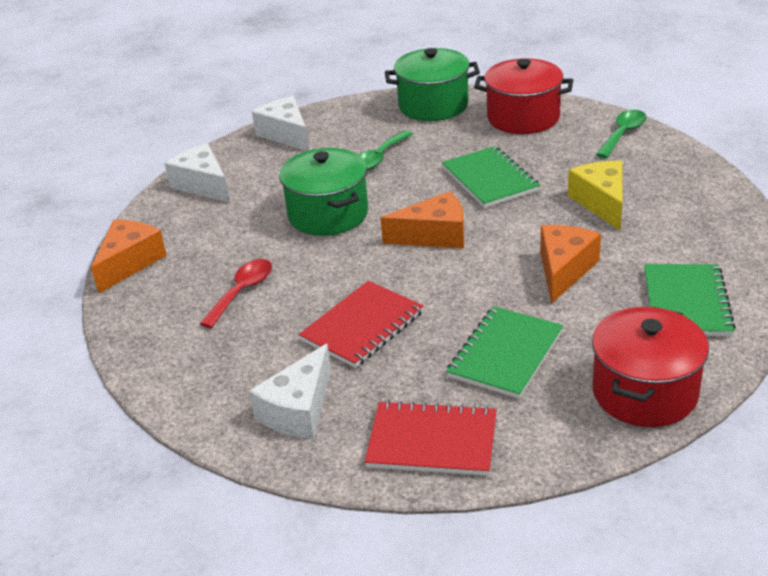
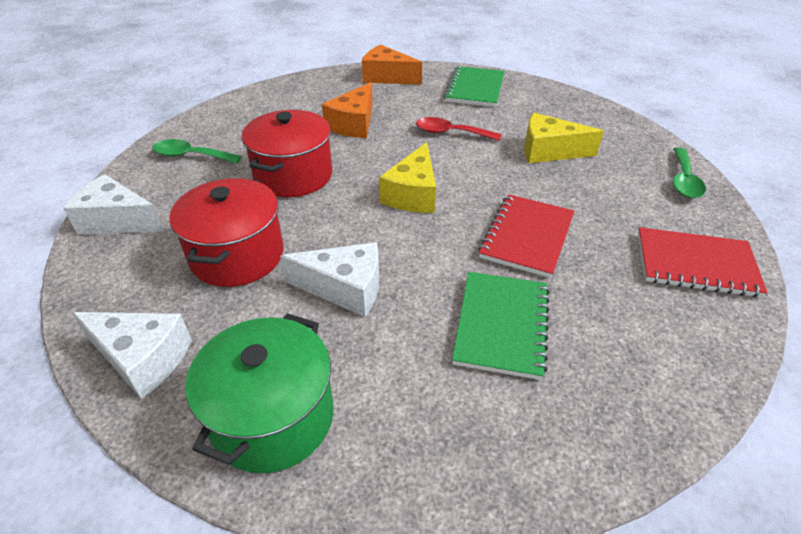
green notebook: [442,146,540,208] [446,306,563,399] [644,264,736,336] = 3 -> [444,66,504,107] [452,272,550,380] = 2
green pot: [279,148,368,236] [385,48,480,121] = 2 -> [185,313,334,473] = 1
orange cheese: [91,220,167,293] [380,191,464,248] [540,225,601,304] = 3 -> [322,82,373,138] [362,45,422,85] = 2
yellow cheese: [568,161,622,231] = 1 -> [379,142,436,213] [524,113,604,163] = 2

